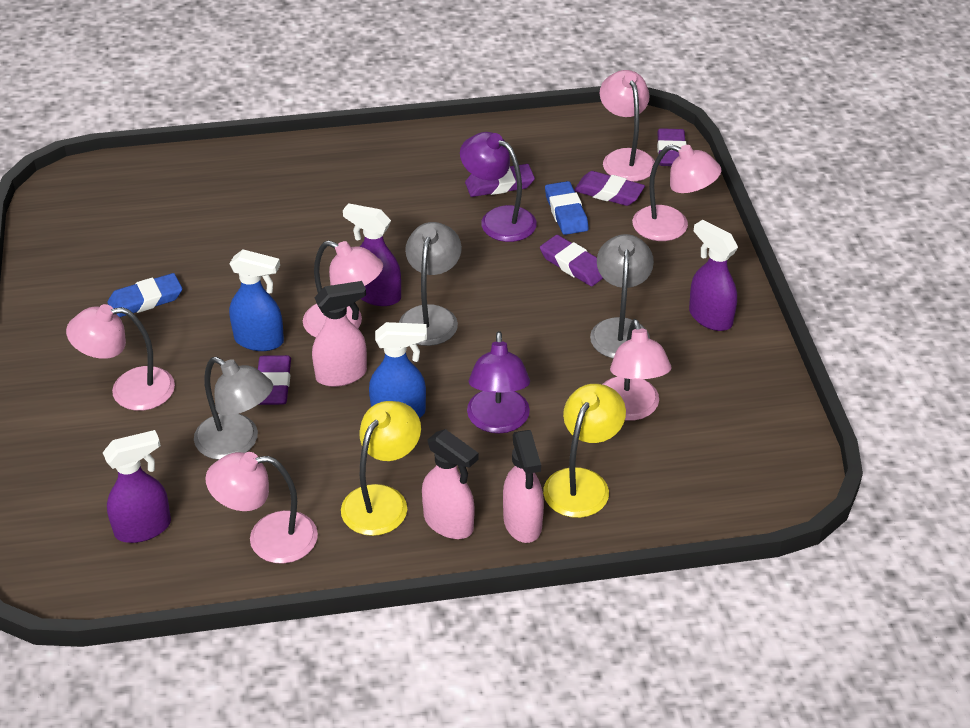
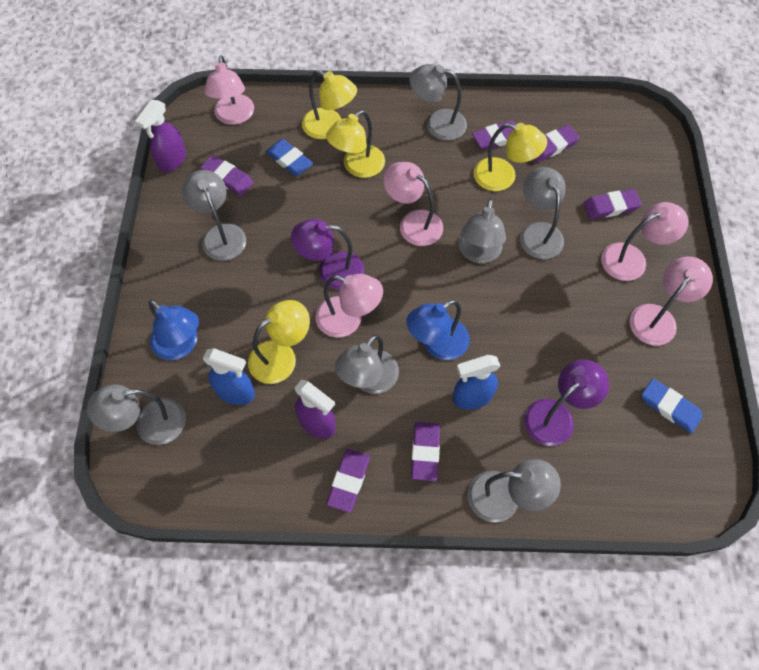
blue lamp: none = 0 -> [149,300,199,360] [406,300,470,360] = 2
grey lamp: [194,357,273,460] [399,222,462,346] [590,234,654,358] = 3 -> [87,384,186,445] [182,170,246,261] [335,335,399,394] [410,64,467,141] [459,198,506,263] [468,459,561,522] [520,167,565,259] = 7
pink lamp: [66,304,175,411] [205,452,318,564] [303,240,383,338] [600,70,655,182] [602,319,671,421] [632,145,721,241] = 6 -> [204,55,254,125] [315,274,383,337] [384,162,443,246] [601,202,688,281] [630,257,713,346] = 5
pink spray bottle: [312,281,367,387] [422,429,479,539] [503,430,544,543] = 3 -> none = 0
purple eraser: [258,355,291,405] [465,164,535,197] [540,235,603,286] [574,171,645,206] [657,128,687,166] = 5 -> [200,155,254,196] [327,449,370,513] [411,422,440,481] [472,120,516,150] [534,125,580,163] [583,189,642,219] = 6
purple spray bottle: [102,430,171,543] [343,203,401,306] [689,220,738,331] = 3 -> [135,100,186,172] [295,380,336,439] = 2
yellow lamp: [341,401,421,536] [543,384,626,518] = 2 -> [248,300,310,384] [302,70,357,139] [326,110,385,178] [473,123,547,191] = 4

